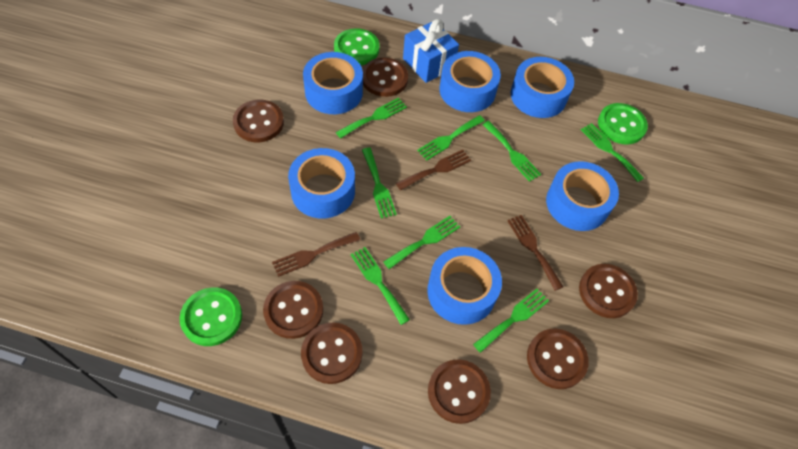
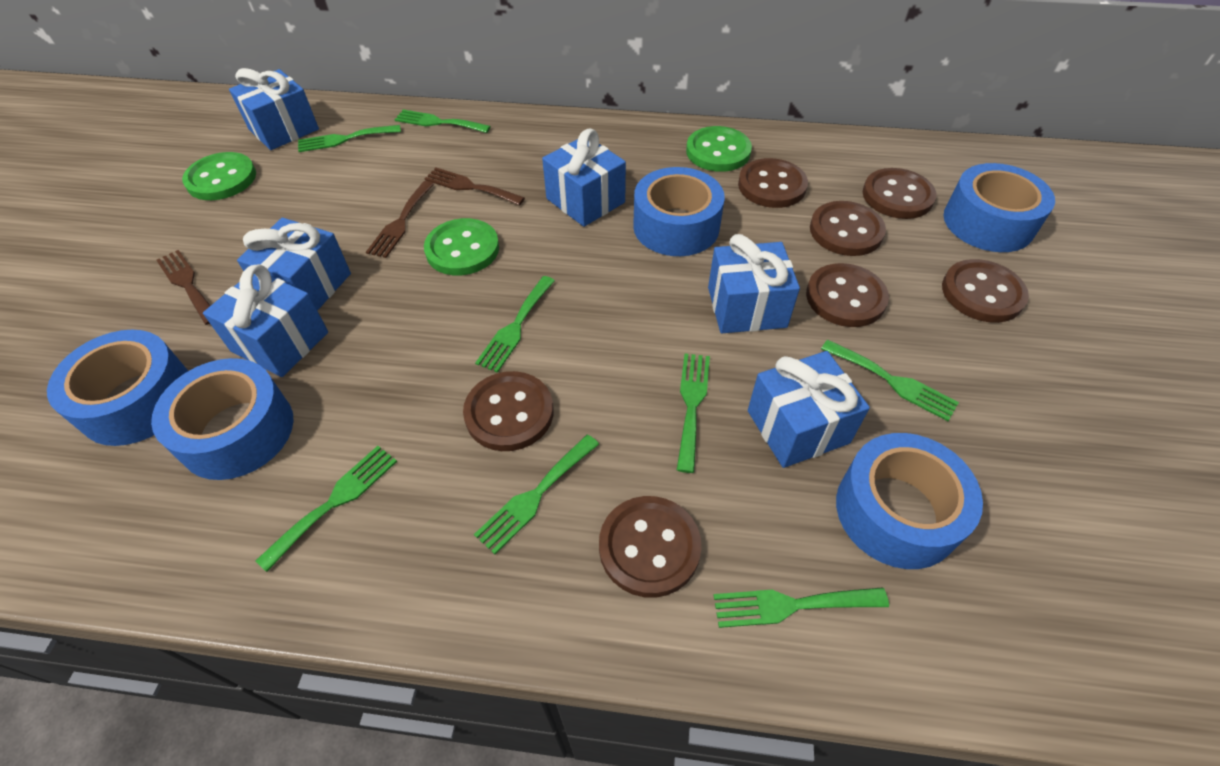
blue gift: [403,19,459,83] = 1 -> [203,264,328,377] [229,68,319,150] [237,218,351,311] [542,129,626,227] [708,234,800,333] [748,351,870,468] = 6
blue tape: [288,148,355,219] [303,52,363,114] [427,247,502,325] [439,51,501,112] [511,57,574,118] [546,161,619,231] = 6 -> [47,330,188,446] [151,358,294,480] [633,167,725,256] [836,433,983,569] [944,163,1055,252] = 5

